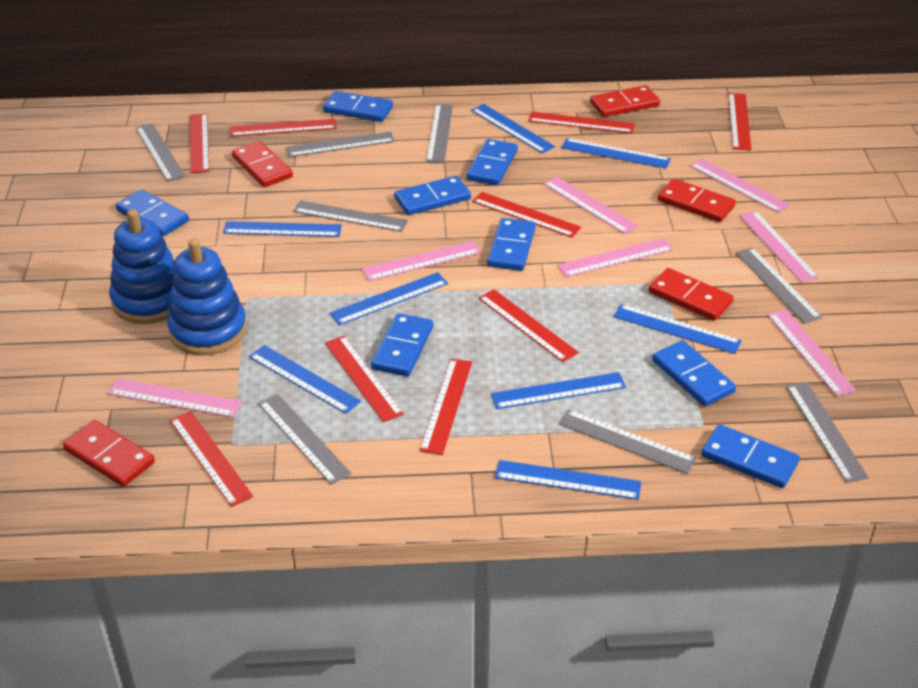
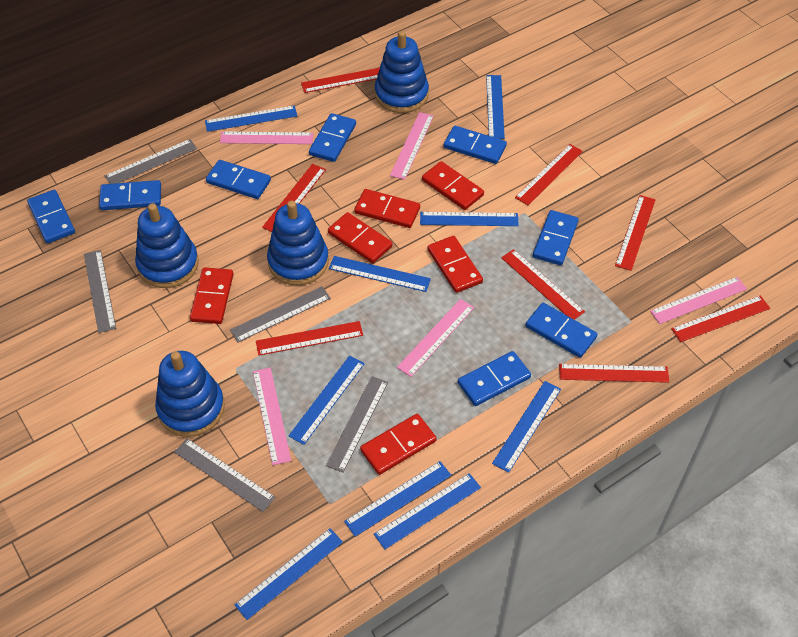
blue ruler: [223,221,342,237] [249,345,361,414] [330,272,448,325] [471,104,555,154] [491,372,626,409] [495,460,641,500] [561,138,671,169] [613,304,742,354] = 8 -> [205,105,297,132] [235,528,343,620] [289,356,365,445] [329,256,431,292] [344,461,451,537] [374,473,481,549] [420,212,519,226] [486,75,505,139] [492,381,561,473] = 9
blue stacking toy: [109,209,175,324] [167,238,247,355] = 2 -> [135,203,199,288] [155,351,225,437] [267,201,329,285] [375,31,429,113] = 4
grey ruler: [136,123,185,182] [258,394,351,485] [286,132,395,157] [293,201,408,232] [426,104,453,163] [559,409,697,474] [735,247,822,324] [786,382,869,483] = 8 -> [84,250,116,333] [105,139,197,184] [174,439,275,512] [230,286,331,342] [326,376,388,473] = 5
pink ruler: [107,378,242,417] [362,241,481,281] [544,177,638,234] [558,238,674,277] [690,158,790,213] [739,211,819,283] [768,309,856,396] = 7 -> [220,131,313,144] [253,368,291,465] [390,112,434,180] [397,299,474,377] [650,277,747,324] = 5
red domino: [63,420,155,487] [232,141,293,187] [590,85,660,117] [648,268,734,321] [658,179,736,222] = 5 -> [190,267,234,324] [328,212,392,263] [354,189,420,228] [360,414,437,475] [422,161,484,210] [427,236,483,293] = 6
red ruler: [170,411,253,507] [190,113,209,173] [230,119,337,137] [325,336,404,422] [420,358,472,455] [472,192,581,238] [478,289,579,362] [528,112,635,133] [728,93,752,150] = 9 -> [256,321,363,356] [262,164,326,232] [301,68,380,93] [501,249,585,320] [515,144,583,205] [559,364,669,383] [615,195,656,271] [671,295,770,342] = 8

